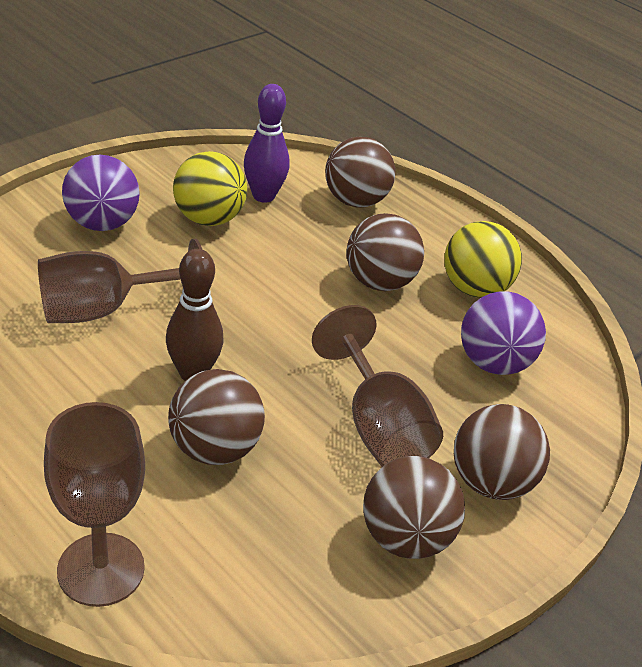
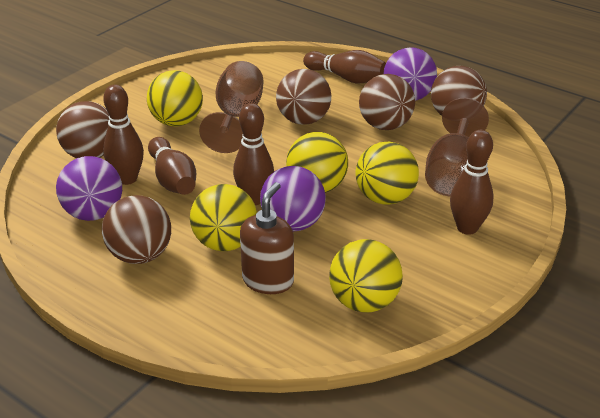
brown bowling pin: [166,249,224,381] = 1 -> [103,85,144,185] [148,137,196,195] [233,103,274,205] [303,50,386,83] [450,130,494,235] = 5
brown goblet: [38,239,202,323] [44,402,145,607] [312,305,443,467] = 3 -> [199,61,263,153] [425,98,489,196] = 2
brown soap dispenser: none = 0 -> [240,182,294,294] = 1
purple ball: [62,155,140,231] [461,291,546,375] = 2 -> [56,156,122,221] [260,166,326,231] [384,47,437,101] = 3
purple bowling pin: [244,84,289,203] = 1 -> none = 0
yellow ball: [173,151,247,226] [444,221,522,298] = 2 -> [147,70,203,126] [190,184,257,251] [286,132,348,193] [329,239,403,312] [356,142,419,205] = 5

